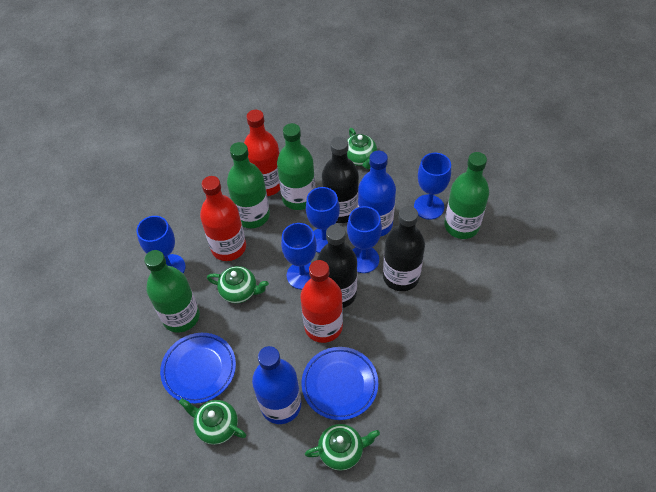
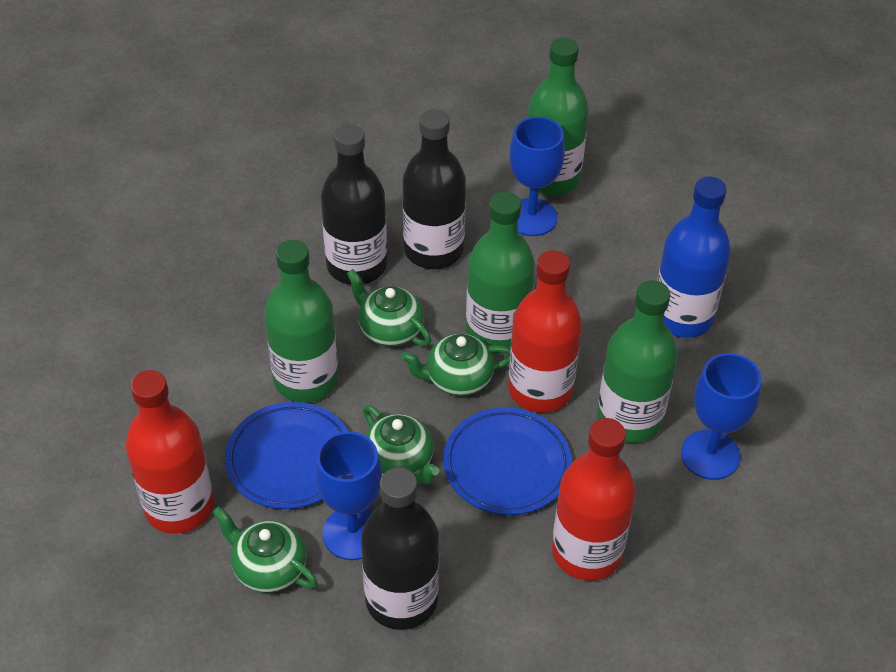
blue bottle: [252,346,301,424] [358,151,396,237] = 2 -> [657,177,731,338] = 1
blue goblet: [136,216,186,273] [281,223,317,289] [306,187,340,253] [347,206,382,273] [414,153,451,220] = 5 -> [315,431,382,560] [510,117,565,236] [681,353,762,480] = 3

